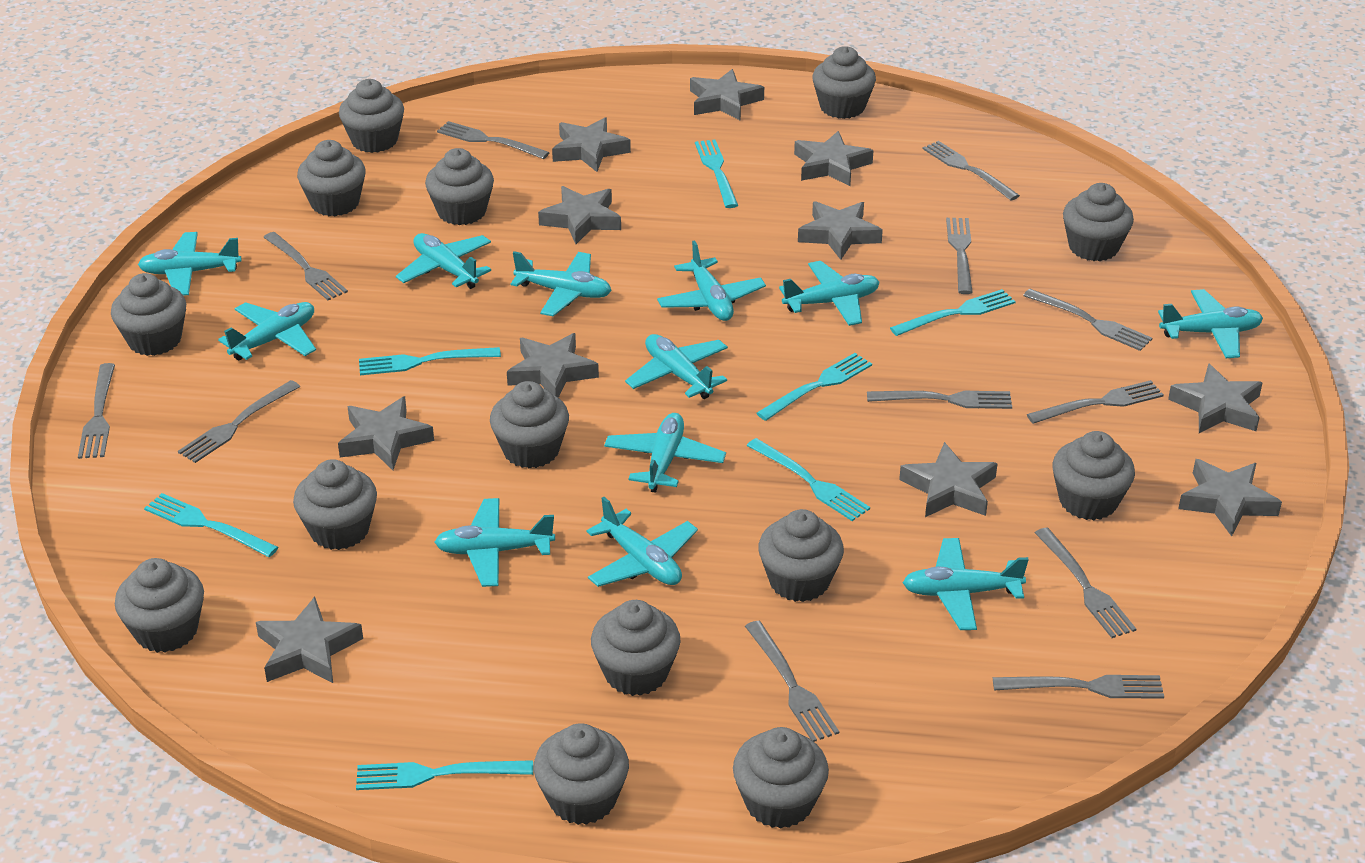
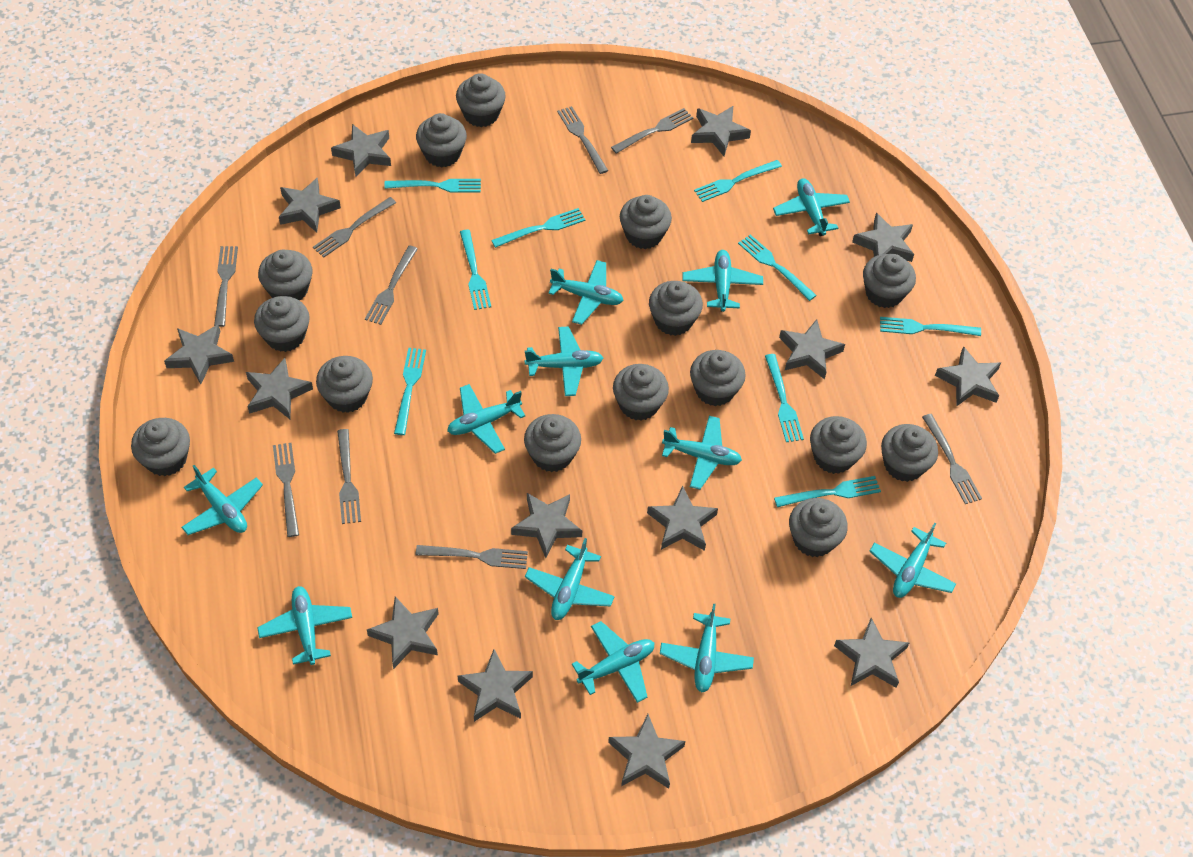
grey cupcake: [111,273,186,356] [115,558,204,653] [293,459,377,550] [297,140,366,216] [339,79,404,153] [425,148,494,225] [490,381,569,468] [534,723,629,825] [591,600,680,696] [733,727,829,829] [758,509,844,602] [812,46,876,119] [1052,431,1135,520] [1063,183,1134,261] = 14 -> [131,418,190,476] [254,296,310,352] [258,250,312,301] [316,356,373,413] [416,113,467,168] [456,73,506,127] [524,414,581,472] [613,364,669,421] [620,195,672,249] [649,281,703,336] [690,350,746,406] [789,498,848,557] [810,416,867,474] [863,254,916,308] [881,424,938,482] = 15
grey fork: [78,363,115,459] [178,380,300,463] [263,232,348,300] [437,121,550,159] [745,621,839,742] [867,391,1012,409] [923,141,1020,201] [946,218,973,294] [993,675,1164,699] [1023,289,1152,351] [1027,380,1164,424] [1035,528,1136,638] = 12 -> [214,246,238,327] [273,443,299,537] [313,197,396,257] [337,429,361,524] [365,246,418,325] [416,545,528,569] [557,106,608,174] [611,108,693,154] [922,414,982,504] = 9
grey star: [256,597,363,683] [338,396,434,470] [507,333,599,398] [538,186,621,244] [552,117,631,172] [690,69,764,121] [794,131,874,186] [798,201,883,260] [899,442,998,517] [1168,363,1263,433] [1178,459,1282,536] = 11 -> [164,324,234,384] [246,358,313,419] [279,177,341,233] [331,124,391,177] [367,597,439,669] [458,649,533,722] [511,493,582,558] [608,714,685,789] [647,485,718,551] [691,106,751,156] [779,319,845,379] [834,618,910,688] [852,213,914,262] [935,346,1001,406] = 14
turquoise fork: [144,493,279,557] [356,760,533,790] [359,347,501,375] [695,140,738,208] [747,438,870,521] [756,353,872,421] [890,289,1016,336] = 7 -> [384,179,481,192] [394,348,426,435] [460,230,491,310] [491,208,585,248] [694,160,782,202] [738,235,817,301] [765,354,804,442] [774,476,881,507] [880,317,981,336] = 9

